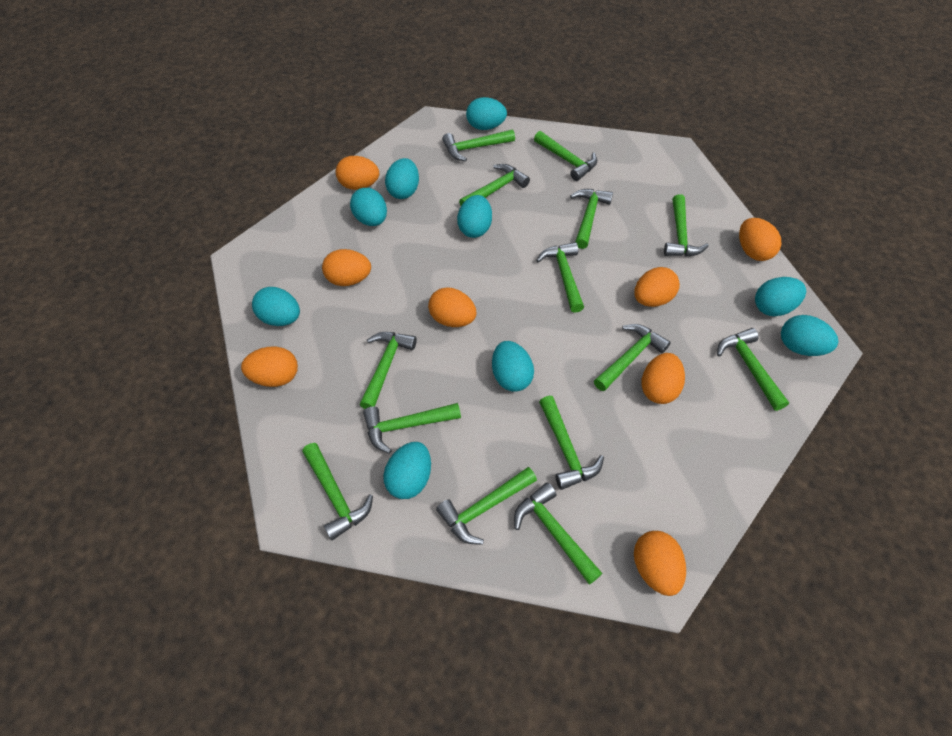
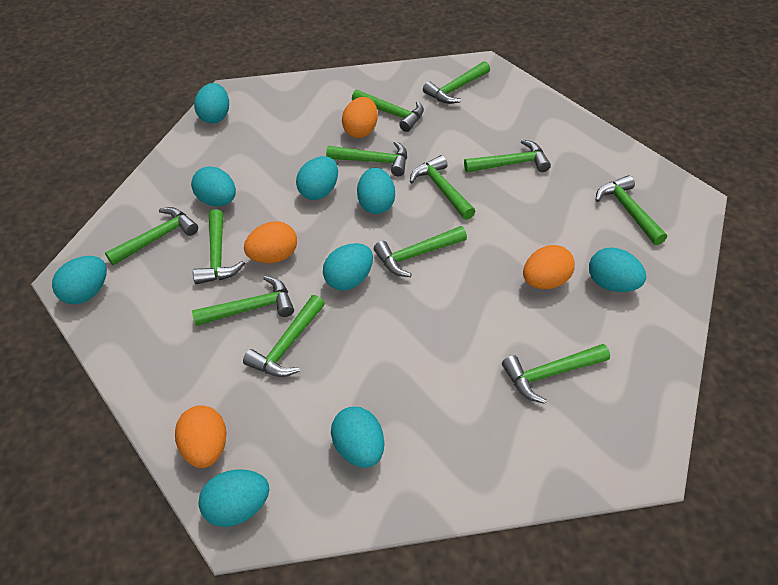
green hammer: [302,443,373,541] [360,332,417,409] [363,403,461,454] [436,467,537,545] [442,130,515,161] [459,164,530,206] [514,482,603,585] [534,131,597,181] [536,242,584,313] [539,396,604,490] [570,189,613,249] [594,324,671,391] [664,194,709,257] [717,328,789,411] = 14 -> [105,207,198,265] [192,276,294,326] [193,209,245,284] [243,295,325,377] [326,141,407,176] [352,90,424,132] [374,226,467,277] [410,155,475,220] [423,61,490,104] [464,139,551,172] [502,344,610,404] [596,175,667,245] = 12
orange egg: [241,347,298,387] [322,249,371,286] [336,156,379,190] [428,287,476,327] [634,267,680,307] [634,531,686,596] [641,353,685,404] [739,218,782,261] = 8 -> [175,405,226,468] [244,221,297,263] [342,97,378,138] [523,245,575,289] = 4

